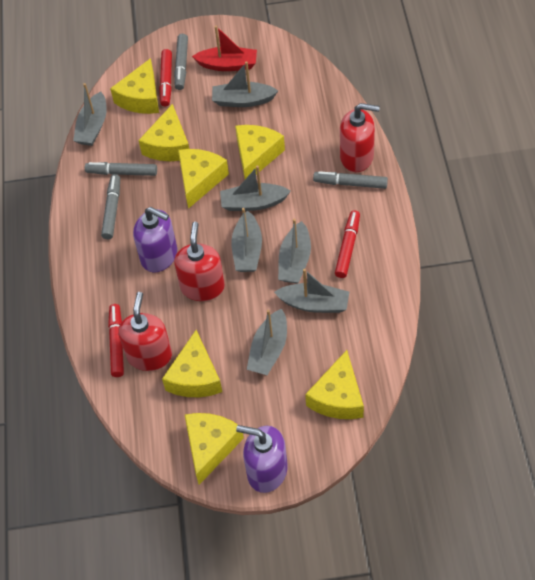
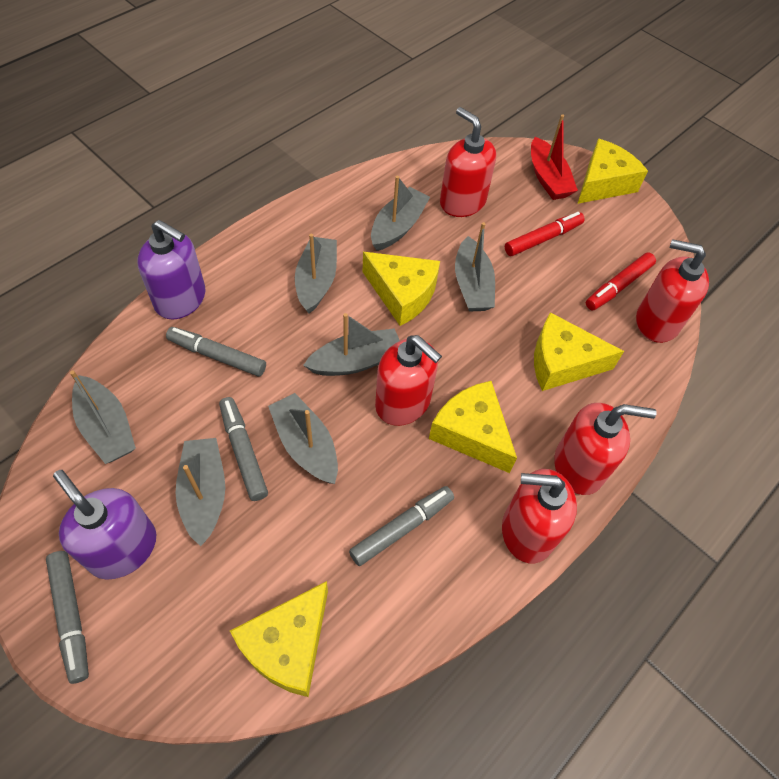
red marker: [108,304,124,377] [159,49,172,106] [335,210,360,278] = 3 -> [505,212,585,256] [586,252,656,311] = 2
red soap dispenser: [118,292,172,371] [174,222,225,301] [340,103,380,172] = 3 -> [375,335,442,426] [440,107,496,217] [502,469,577,563] [554,403,657,495] [636,239,709,343] = 5
yellow cheese: [110,58,159,114] [138,104,189,161] [162,330,222,397] [178,149,229,209] [185,413,244,485] [235,125,285,179] [305,350,364,419] = 7 -> [230,581,328,697] [363,252,440,326] [429,381,517,473] [534,312,624,391] [577,139,648,204] = 5

